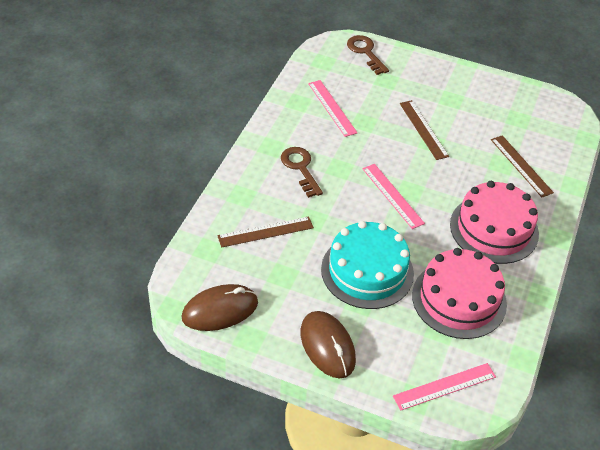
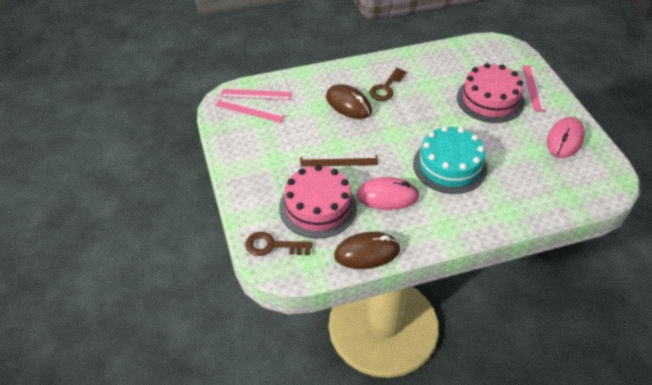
brown ruler: [217,216,314,248] [400,100,449,160] [491,135,554,197] = 3 -> [300,155,378,167] = 1
pink mouse: none = 0 -> [356,177,419,210] [547,117,585,158] = 2

